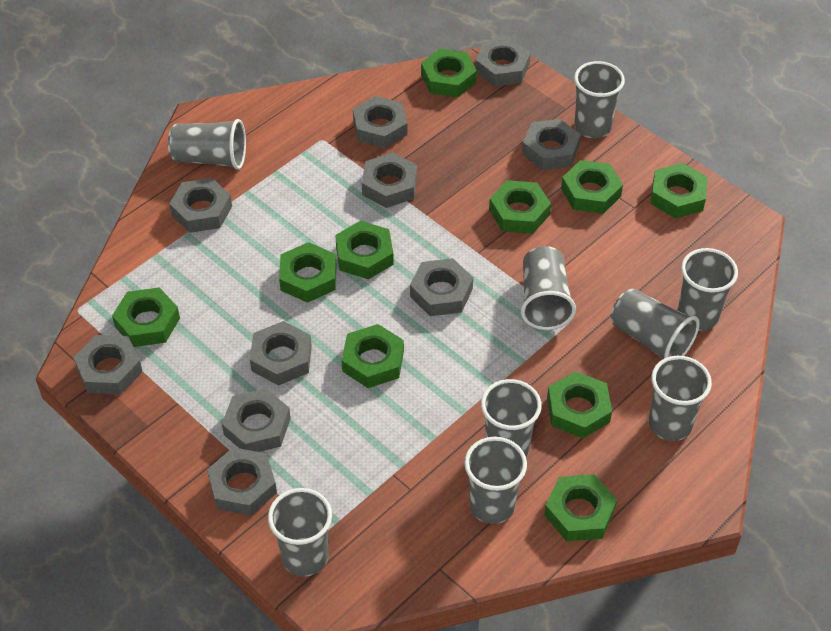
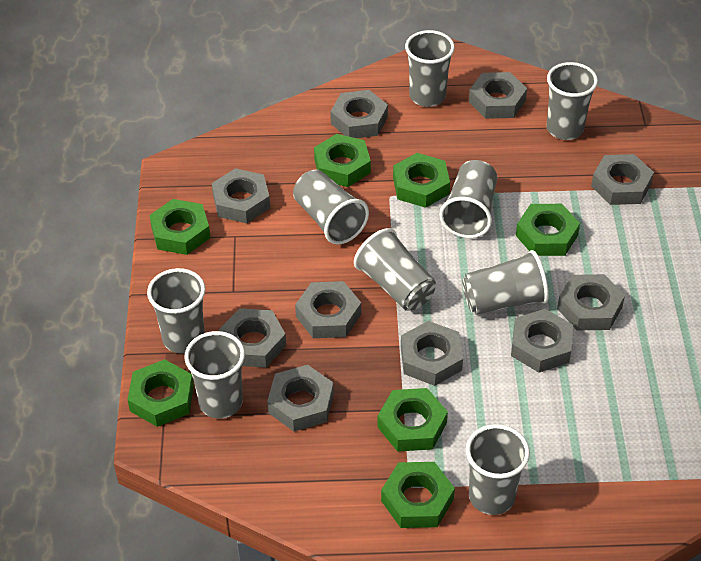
green nut: [112,287,180,347] [279,242,336,303] [335,221,394,280] [342,324,404,388] [421,49,477,97] [489,180,551,234] [544,474,617,541] [547,371,612,438] [561,160,623,214] [650,163,708,219] = 10 -> [127,359,194,427] [149,199,210,255] [314,134,371,187] [377,388,448,452] [381,462,455,528] [393,153,450,208] [516,204,580,256] = 7

